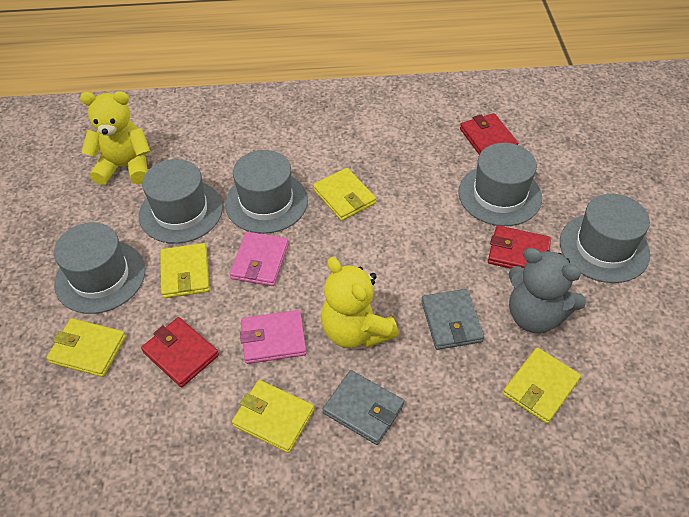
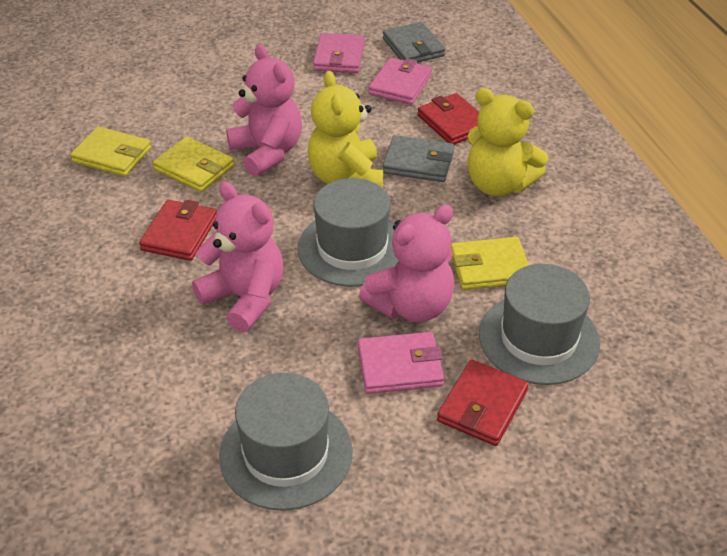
grey hat: [54,222,145,314] [139,159,223,244] [225,150,308,234] [458,143,542,226] [560,194,650,283] = 5 -> [219,373,353,511] [298,178,399,287] [479,264,600,385] = 3
grey teddy bear: [509,248,586,334] = 1 -> none = 0
pink teddy bear: none = 0 -> [192,182,283,333] [226,44,302,177] [359,204,454,322] = 3
pink wallet: [229,232,289,286] [240,310,306,364] = 2 -> [313,33,365,73] [358,332,444,394] [369,57,432,105] = 3
yellow wallet: [47,318,126,377] [160,243,210,298] [232,380,314,453] [313,168,376,221] [503,348,581,424] = 5 -> [70,126,151,177] [153,137,234,192] [451,237,529,290] = 3

